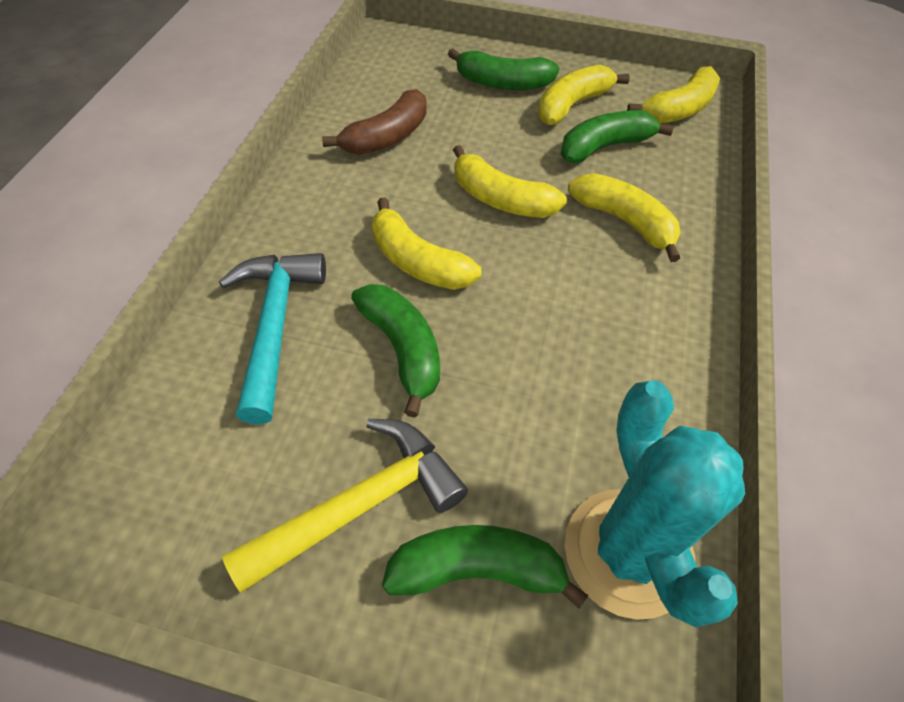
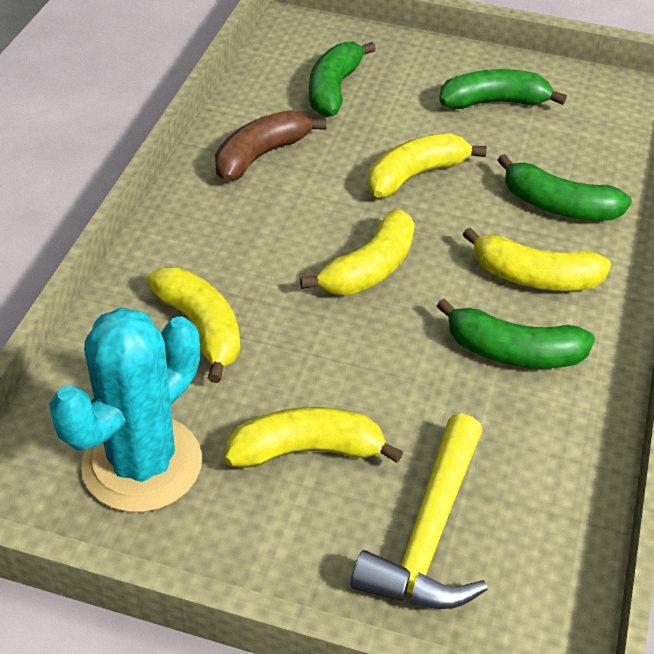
turquoise hammer: [219,253,326,424] = 1 -> none = 0

